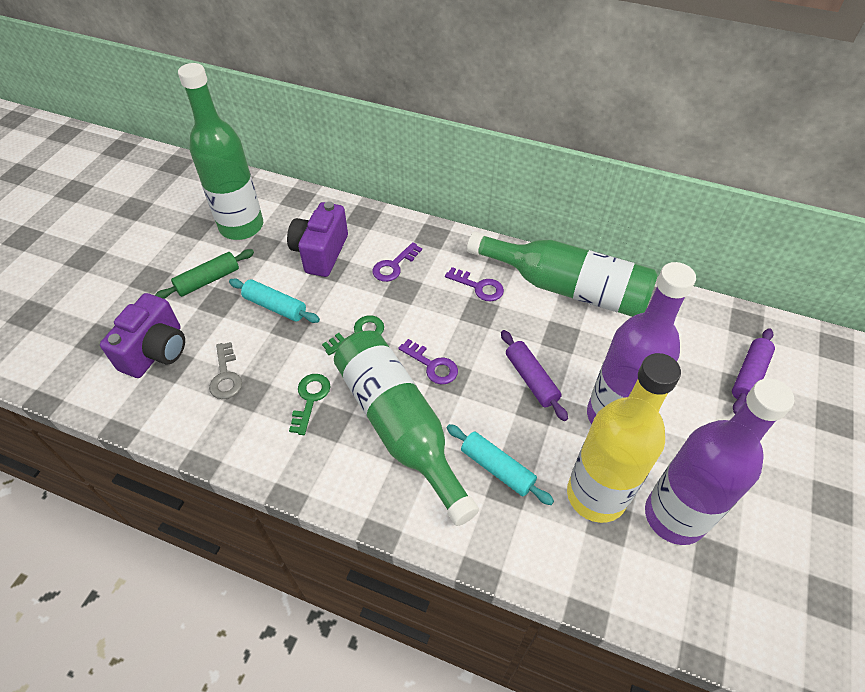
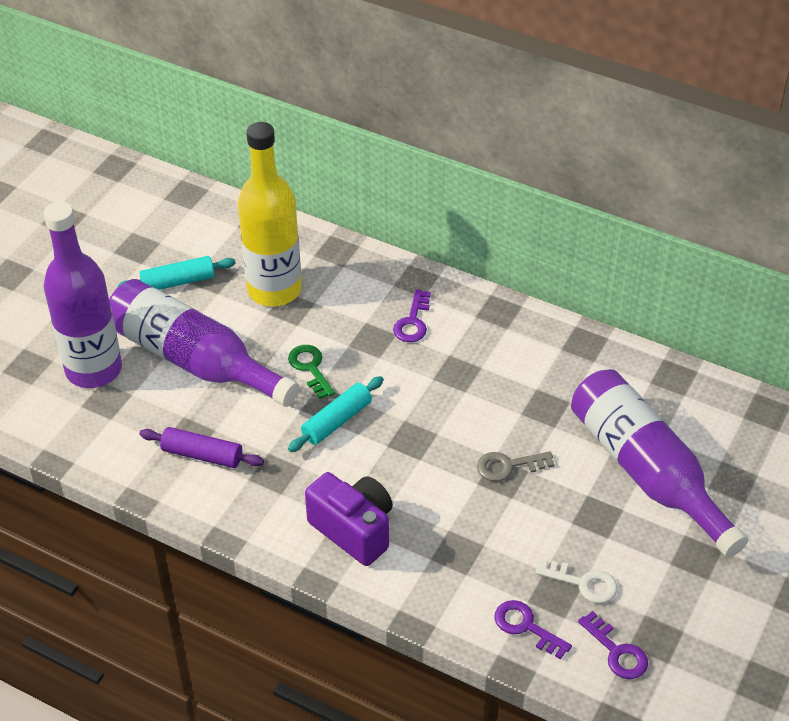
green bottle: [178,63,263,240] [334,331,479,526] [467,231,658,317] = 3 -> none = 0
green key: [289,374,330,435] [322,315,384,355] = 2 -> [288,345,335,399] = 1
green rolling pin: [155,249,254,299] = 1 -> none = 0
purple bottle: [587,262,696,424] [645,378,794,545] = 2 -> [43,201,122,388] [109,279,299,407] [571,369,748,558] = 3
purple camera: [100,293,185,378] [287,201,348,277] = 2 -> [305,472,393,566] = 1
purple rolling pin: [501,330,568,421] [732,328,775,414] = 2 -> [139,427,264,468] = 1
white key: none = 0 -> [536,558,618,603] = 1

